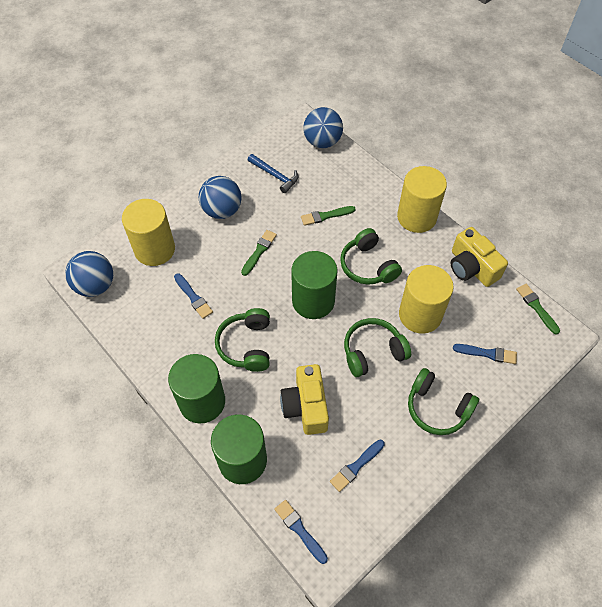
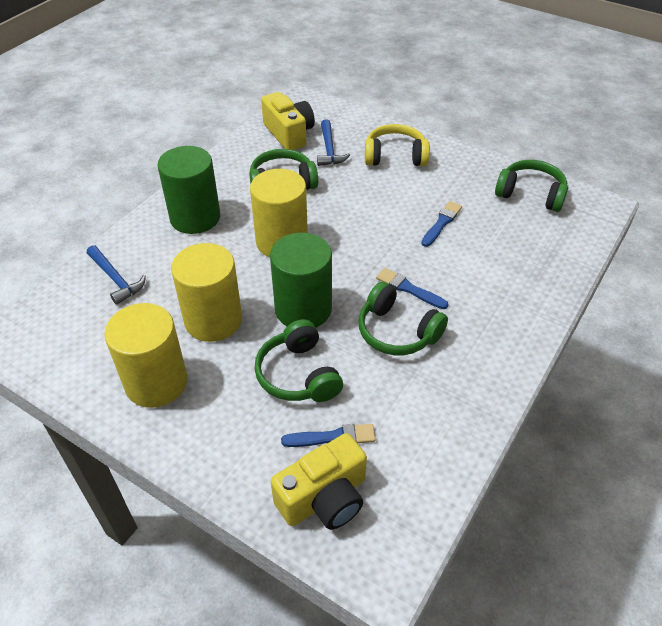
blue ball: [65,251,113,297] [199,176,242,219] [303,107,343,148] = 3 -> none = 0
blue brush: [174,273,213,319] [274,500,328,564] [330,439,385,492] [453,344,517,364] = 4 -> [281,424,376,447] [376,268,449,309] [421,201,462,247] = 3
blue hammer: [248,154,298,193] = 1 -> [87,245,146,305] [317,119,350,166] = 2
green brush: [241,230,277,276] [301,206,356,226] [516,284,560,335] = 3 -> none = 0
green cylinder: [168,354,225,424] [211,414,267,484] [291,251,338,319] = 3 -> [157,146,220,234] [270,233,332,327] = 2
yellow headphones: none = 0 -> [365,124,430,166] = 1

